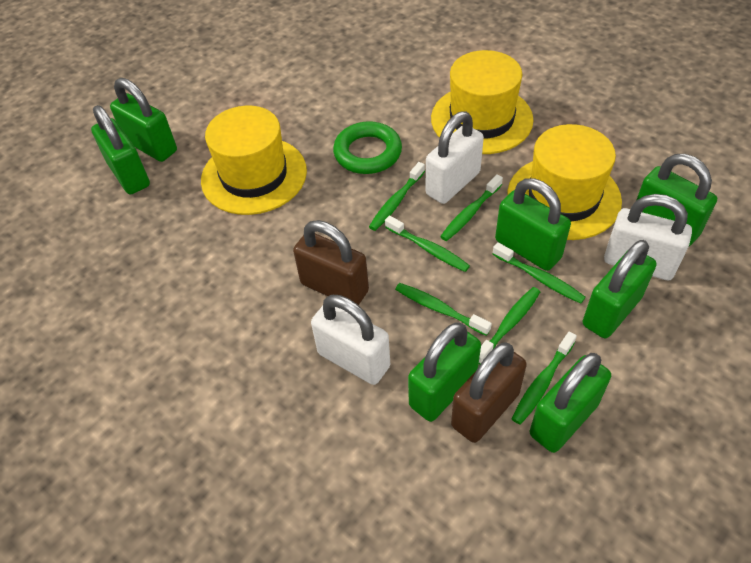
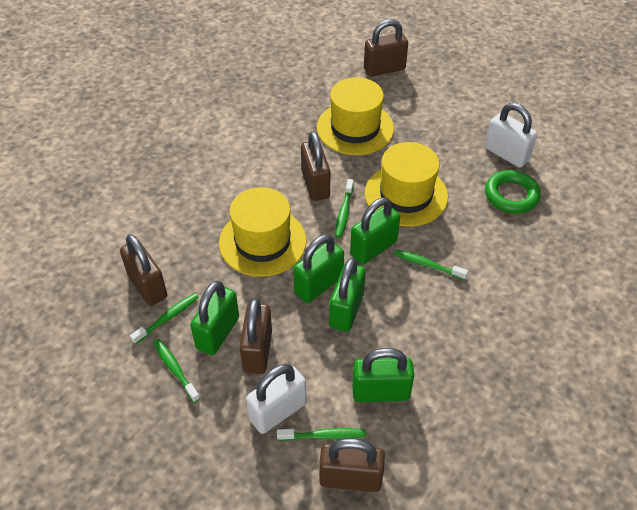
brown padlock: [293,220,369,305] [451,343,527,443] = 2 -> [120,234,167,306] [239,298,272,374] [301,131,331,201] [319,438,385,492] [364,19,408,77] = 5
green padlock: [91,105,150,194] [110,78,177,162] [408,322,481,422] [495,178,571,271] [530,353,611,453] [583,240,656,338] [637,154,717,246] = 7 -> [190,281,239,355] [293,234,344,303] [329,257,366,332] [350,197,400,264] [352,348,414,402] = 5
green toothbrush: [369,162,425,231] [385,216,470,272] [395,283,492,336] [440,174,503,241] [479,287,540,364] [493,242,586,304] [512,331,577,425] = 7 -> [130,293,199,344] [153,339,200,403] [277,428,366,441] [335,179,354,238] [394,250,468,280] = 5
white padlock: [311,295,390,385] [425,111,484,204] [604,194,692,280] = 3 -> [246,364,307,434] [485,103,537,168] = 2

